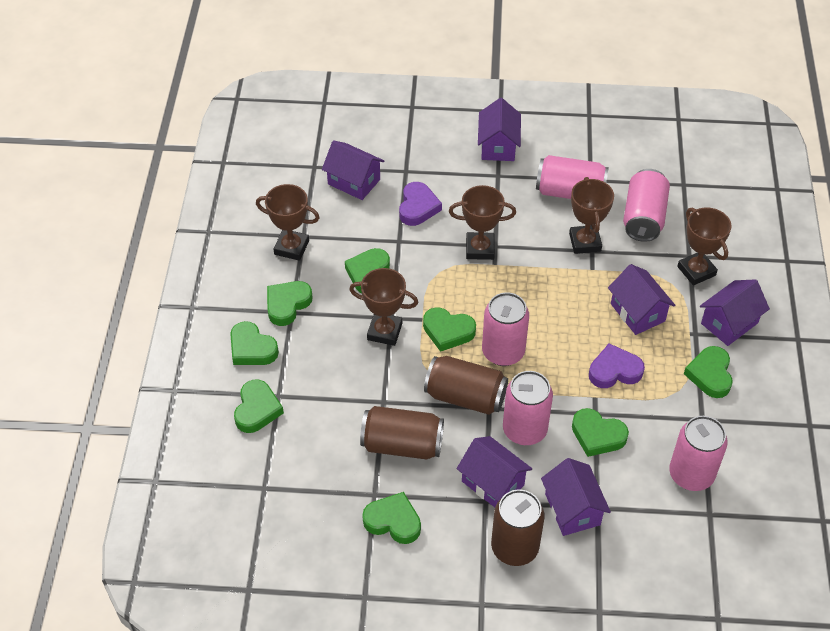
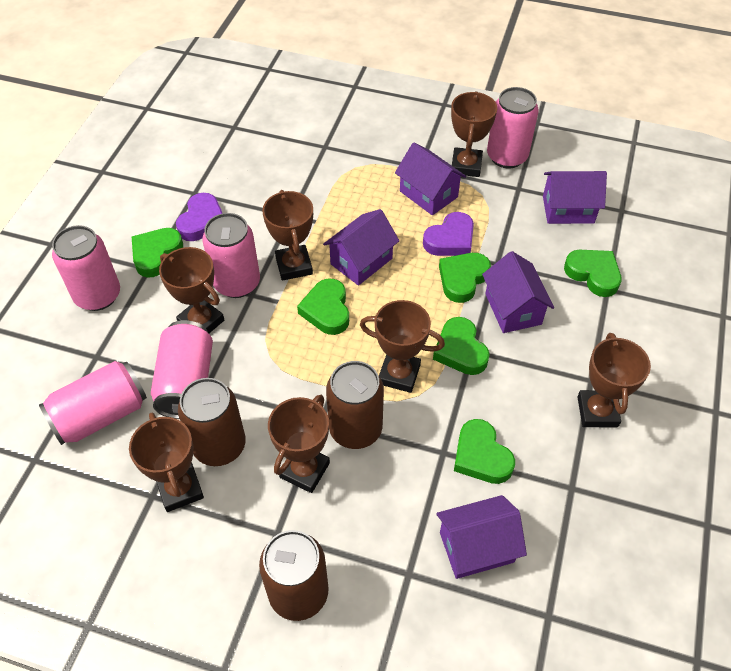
brown trophy: [256,184,320,261] [349,268,418,346] [449,185,516,260] [569,177,614,254] [677,207,732,285] = 5 -> [129,413,204,512] [159,247,224,333] [262,190,313,281] [268,395,330,493] [360,300,445,393] [451,91,497,177] [578,333,651,427] = 7
green heart: [230,321,279,365] [234,380,284,433] [267,281,312,326] [345,248,390,293] [362,492,421,544] [423,307,476,352] [572,408,629,457] [684,346,733,398] = 8 -> [132,228,183,278] [297,279,349,335] [433,317,490,375] [439,253,491,303] [454,419,515,484] [564,250,622,297] = 6
purple house: [322,140,385,200] [456,436,532,507] [478,98,521,161] [541,458,611,536] [608,264,675,335] [700,279,770,346] = 6 -> [323,209,399,285] [395,143,466,215] [436,495,527,579] [482,251,554,333] [543,171,607,224] = 5

